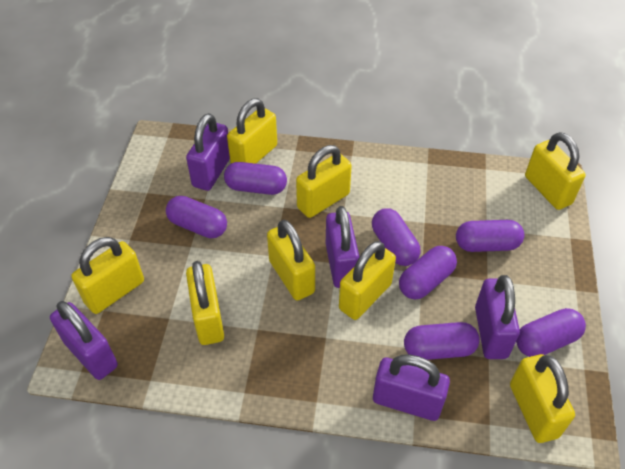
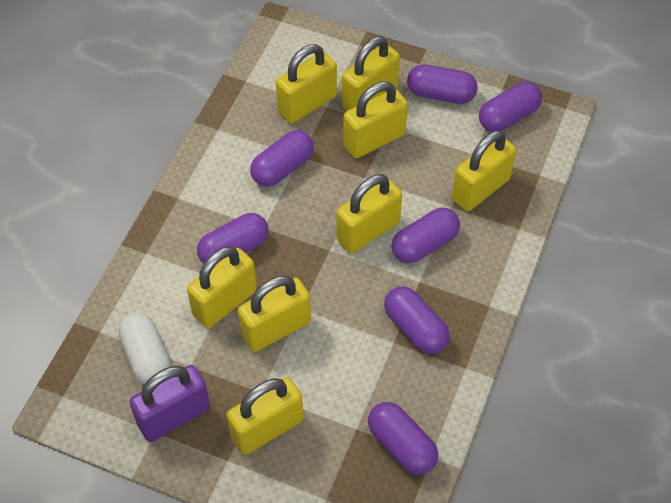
purple padlock: [50,301,118,380] [186,113,230,191] [326,206,359,288] [373,354,450,421] [475,275,520,359] = 5 -> [129,365,210,442] = 1
white capsule: none = 0 -> [119,312,171,384] = 1

